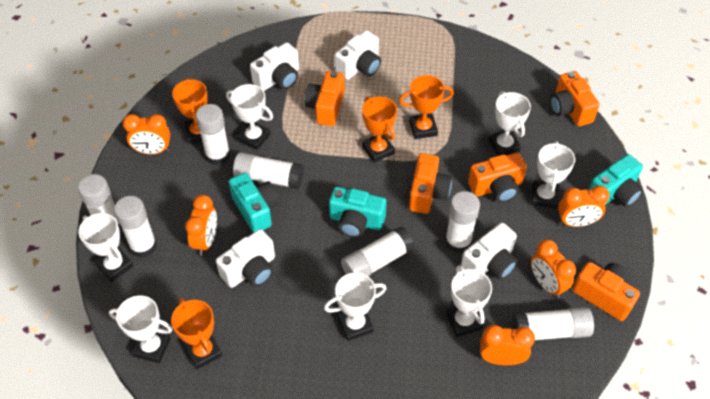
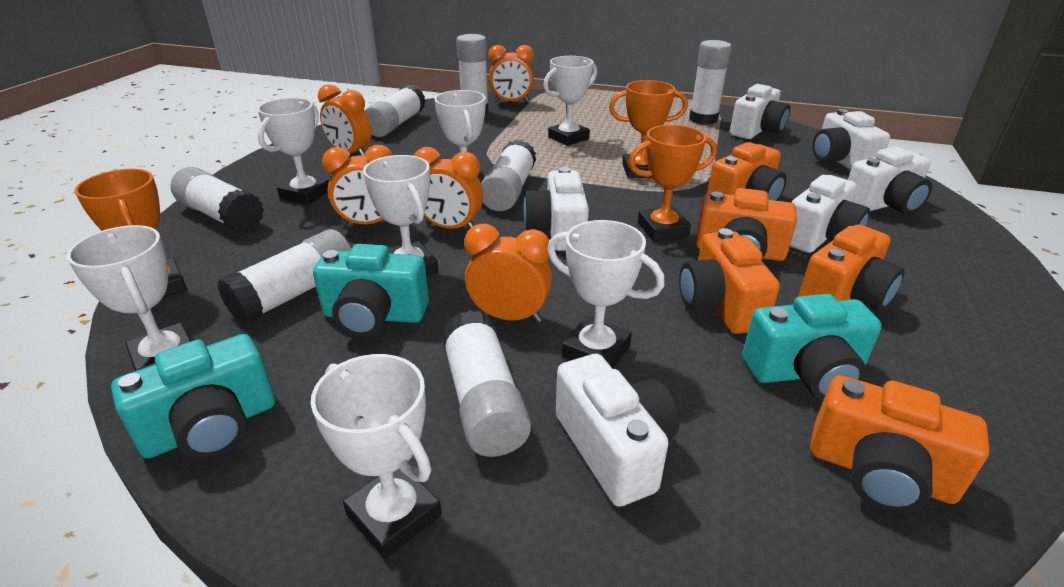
orange trophy: [171,298,222,369] [172,78,208,144] [362,96,397,163] [399,75,454,139] = 4 -> [74,169,187,297] [609,80,688,178] [628,125,717,241] = 3
white camera: [216,229,275,288] [250,42,299,91] [335,30,381,80] [461,223,518,280] = 4 -> [523,167,589,251] [556,354,679,507] [730,84,790,139] [790,175,870,253] [812,109,890,171] [848,147,932,214] = 6

